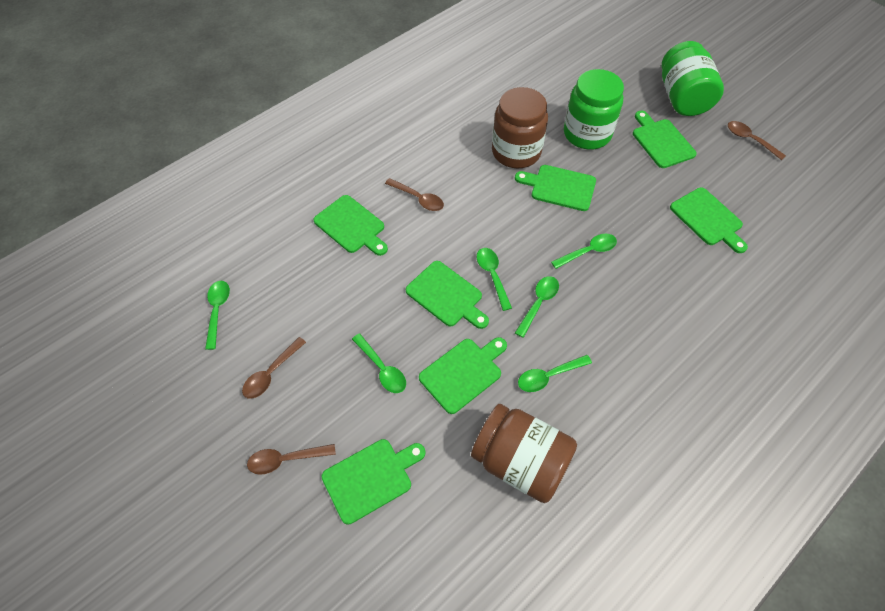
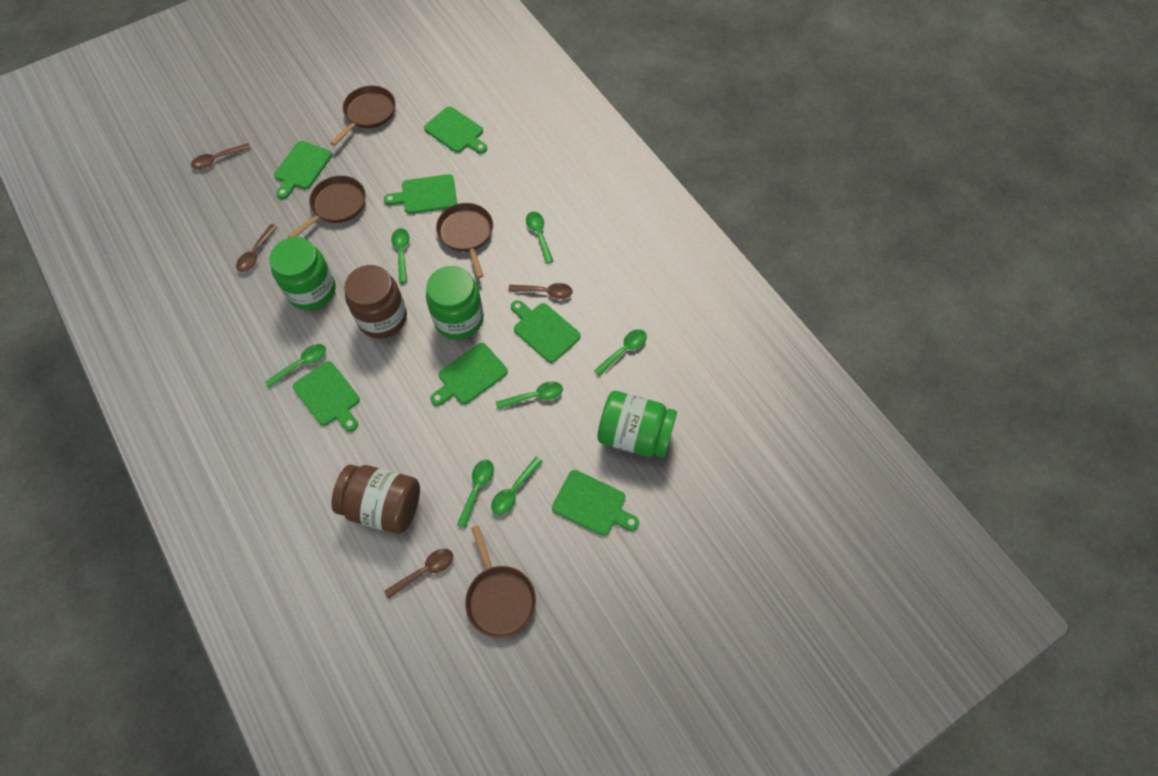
brown pan: none = 0 -> [288,176,366,238] [331,86,395,146] [436,203,493,278] [465,525,536,638] = 4
green jar: [564,69,624,150] [662,41,724,116] = 2 -> [269,237,336,310] [426,266,484,340] [597,391,677,458] = 3
green spoon: [205,281,230,350] [352,334,406,393] [477,248,512,311] [515,276,559,338] [518,355,592,392] [551,234,617,269] = 6 -> [265,344,326,388] [391,228,409,283] [457,460,494,528] [491,457,543,515] [496,381,563,409] [526,212,554,264] [594,329,647,376] = 7

